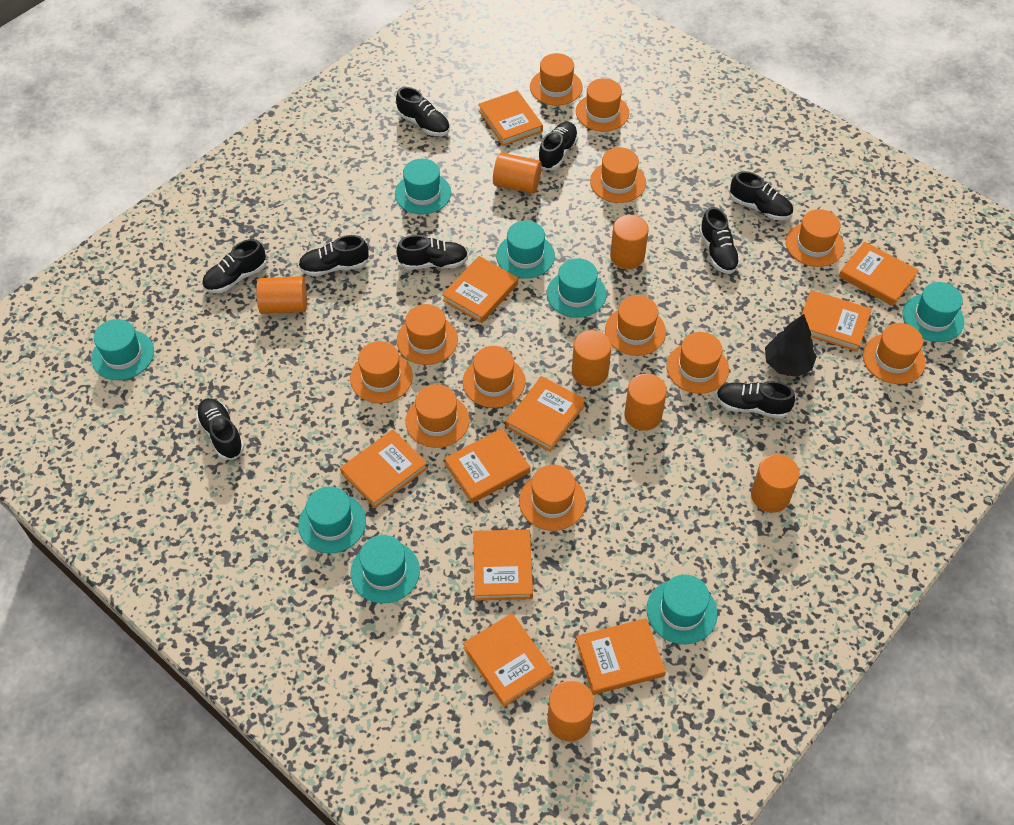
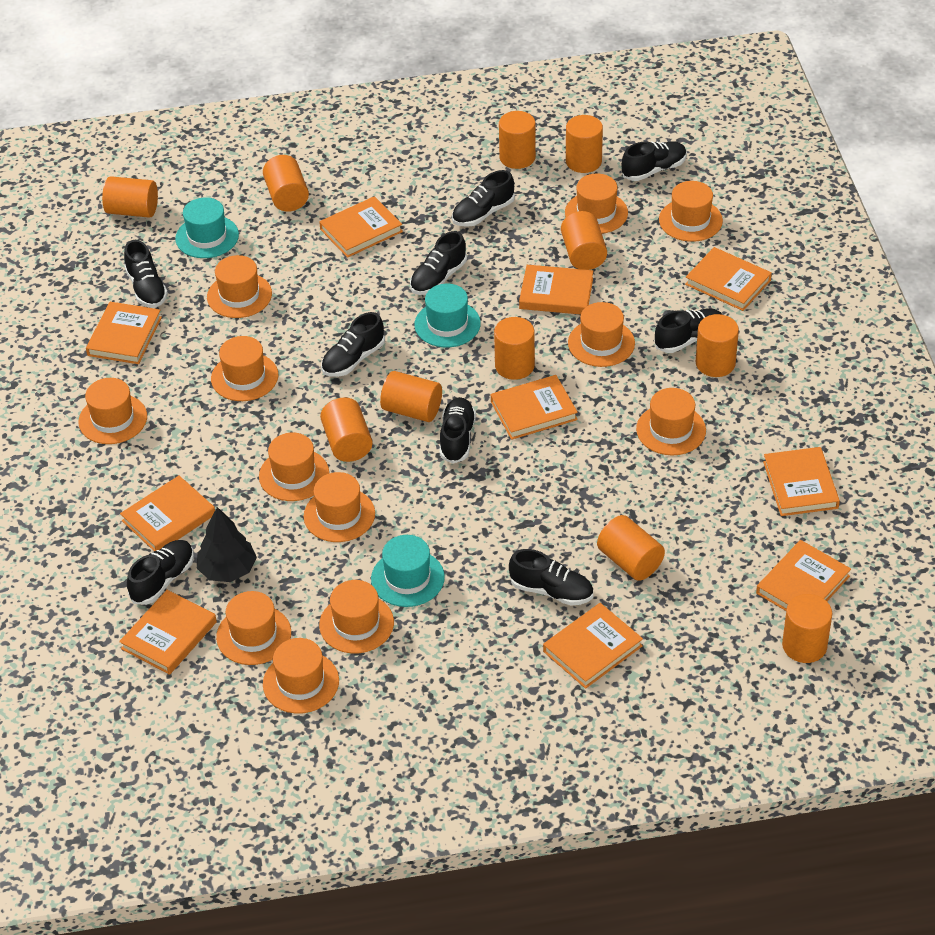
orange cylinder: [256,276,307,314] [493,153,542,194] [547,680,594,742] [572,330,612,387] [610,215,649,269] [624,374,667,431] [751,454,799,513] = 7 -> [102,176,158,218] [263,155,309,212] [320,397,373,462] [380,371,442,422] [494,317,535,380] [499,111,536,169] [561,211,607,270] [566,115,603,173] [597,515,665,581] [696,314,739,377] [782,594,832,663] = 11
turquoise hat: [91,319,154,380] [298,486,366,553] [350,535,420,603] [395,159,451,214] [496,221,555,279] [547,258,607,318] [647,574,717,644] [903,282,964,342] = 8 -> [175,197,239,258] [371,535,445,607] [414,284,481,347] = 3

